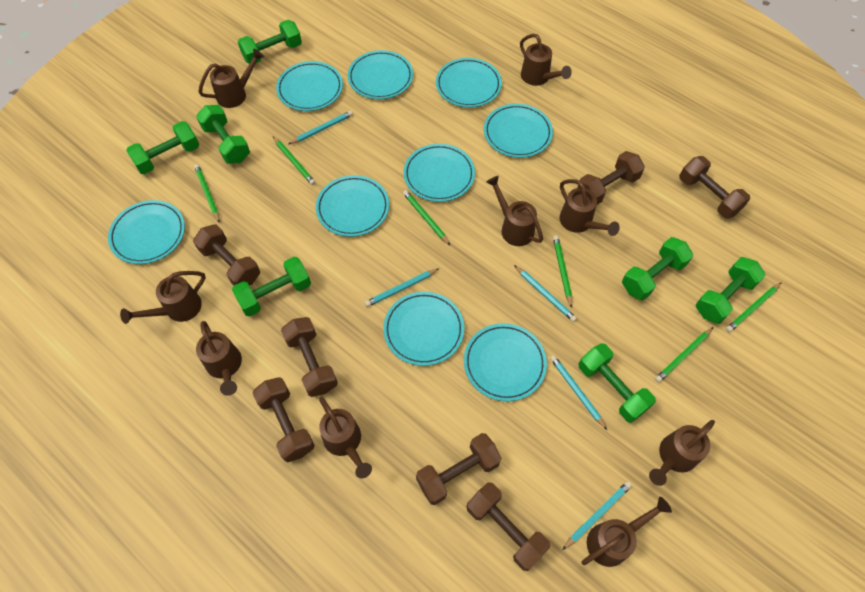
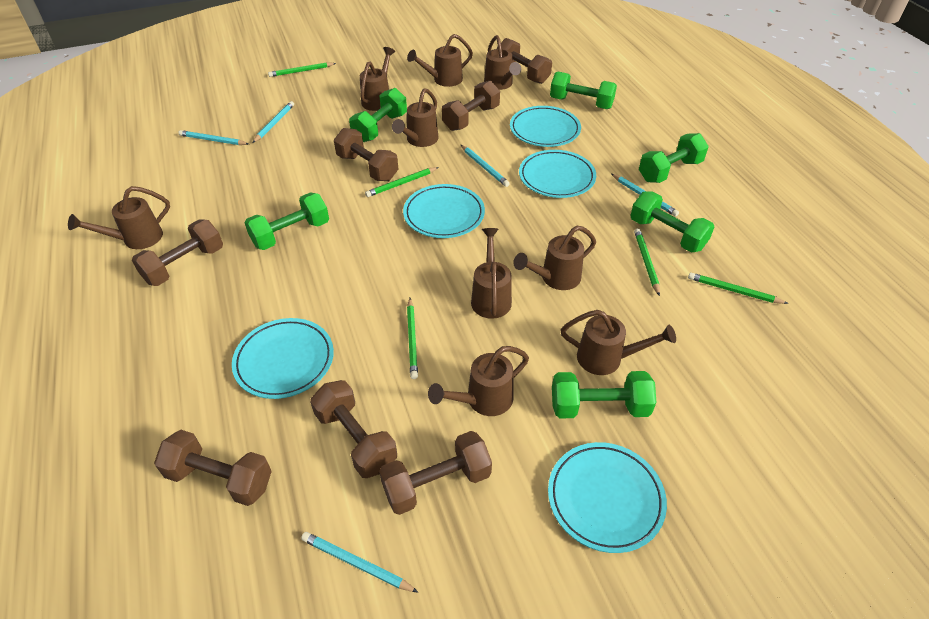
green dumbbell: [126,121,200,174] [196,105,250,164] [232,257,311,316] [238,20,302,64] [579,343,656,423] [622,237,693,300] [696,257,766,324] = 7 -> [244,192,329,250] [349,88,407,142] [550,71,617,109] [552,371,657,418] [630,191,714,253] [639,133,709,183] = 6
green pencil: [194,164,220,223] [273,137,316,185] [403,190,450,245] [553,235,572,308] [655,327,713,383] [726,282,782,332] = 6 -> [268,62,336,77] [365,167,439,197] [407,298,418,379] [634,228,660,296] [688,273,789,304] = 5
turquoise plate: [108,200,185,264] [276,61,343,111] [316,175,389,237] [348,50,413,99] [383,292,464,366] [404,144,475,202] [436,58,502,108] [464,323,547,401] [484,104,553,158] = 9 -> [232,318,334,399] [403,184,485,238] [510,106,581,147] [519,150,596,198] [548,442,667,553] = 5

